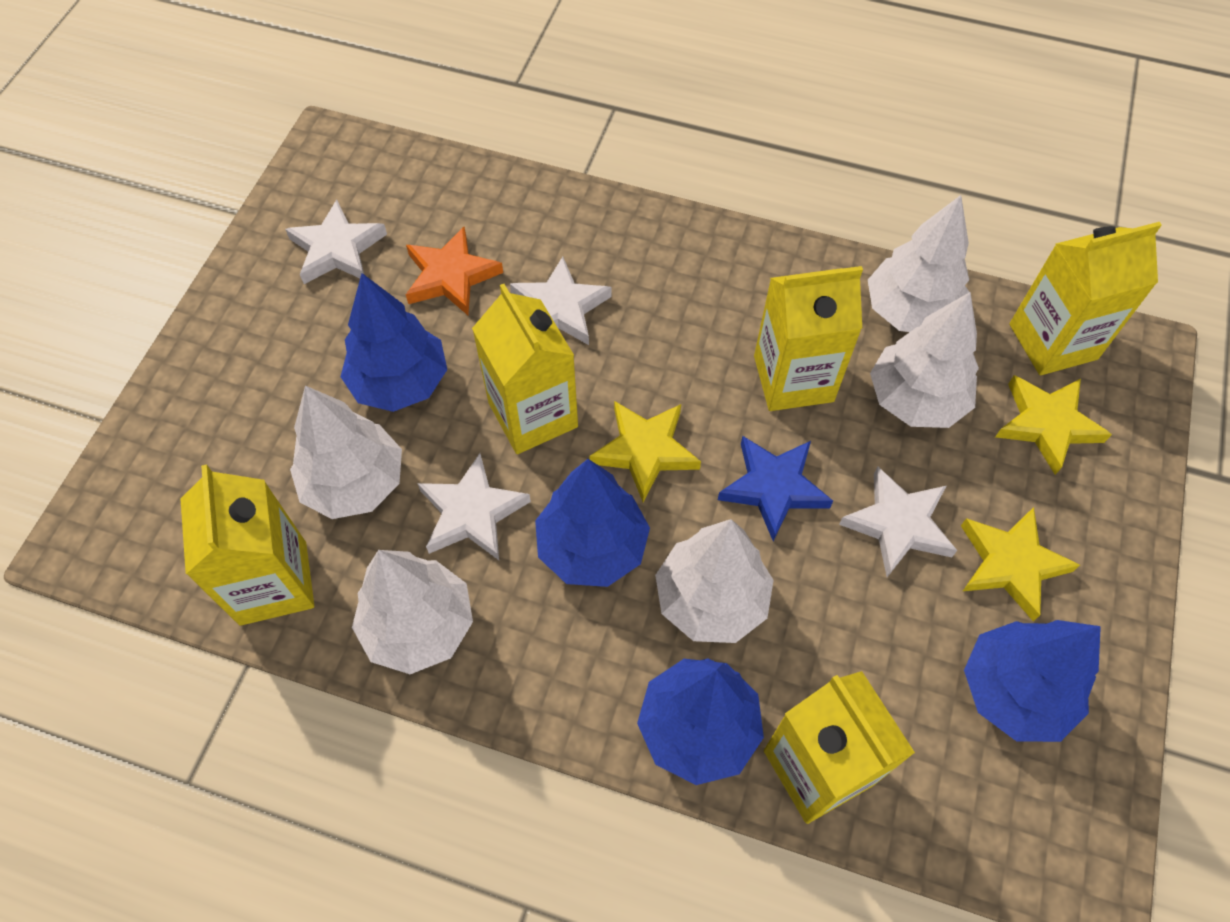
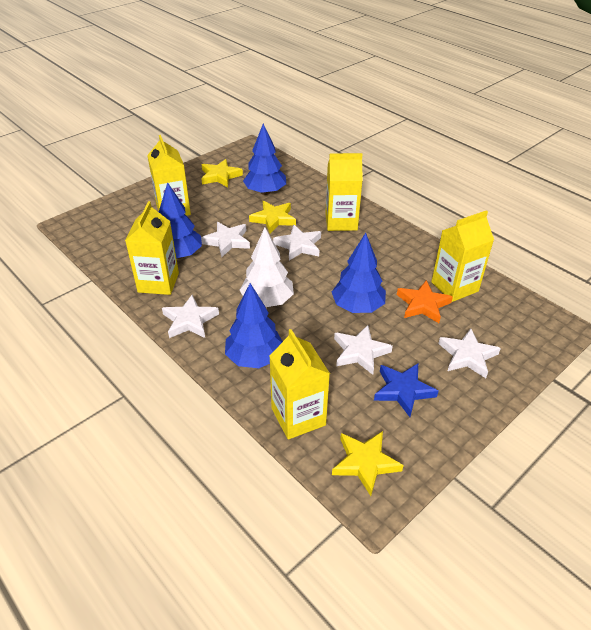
white star: [285,200,387,284] [417,453,531,560] [510,257,611,345] [839,466,957,577] = 4 -> [162,294,219,338] [201,222,250,257] [273,225,321,261] [334,325,393,375] [438,328,501,378] = 5
white tree: [290,386,402,519] [352,550,473,674] [655,519,774,643] [868,195,969,332] [870,292,979,428] = 5 -> [240,227,294,307] = 1

